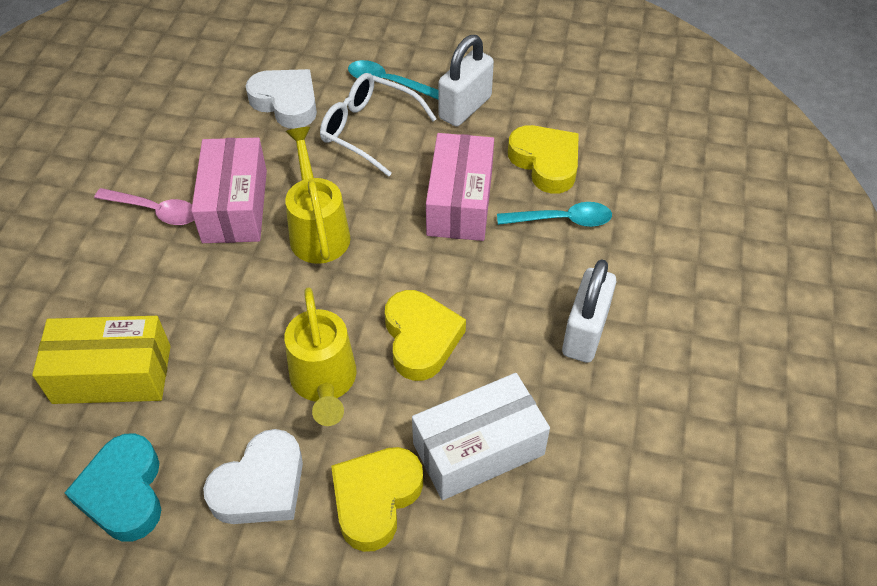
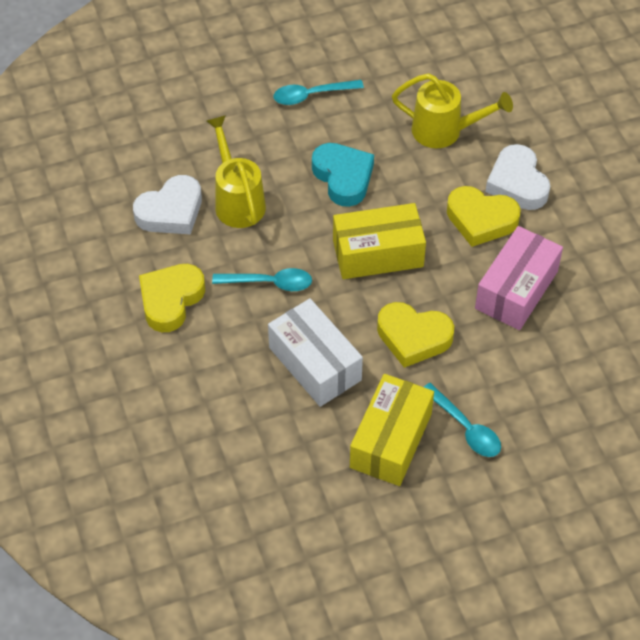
pink box: [191,138,267,243] [426,133,494,241] = 2 -> [475,226,563,330] = 1
pink spoon: [94,188,194,225] = 1 -> none = 0
turquoise spoon: [348,60,438,100] [497,202,612,227] = 2 -> [212,268,312,291] [274,80,364,105] [424,383,501,457] = 3
white glasses: [320,73,437,176] = 1 -> none = 0
white padlock: [438,35,494,127] [562,259,616,363] = 2 -> none = 0
yellow box: [32,316,171,404] = 1 -> [333,203,426,279] [350,374,434,486] = 2

